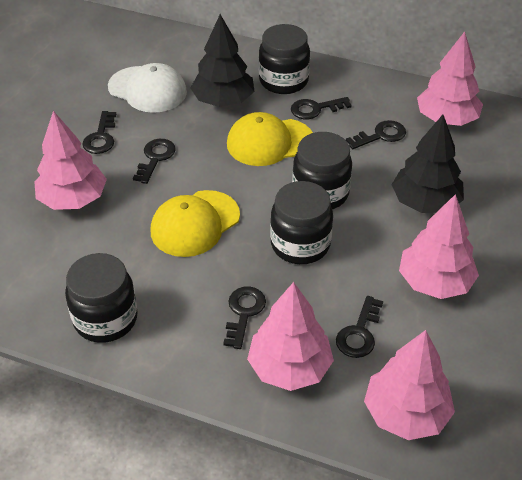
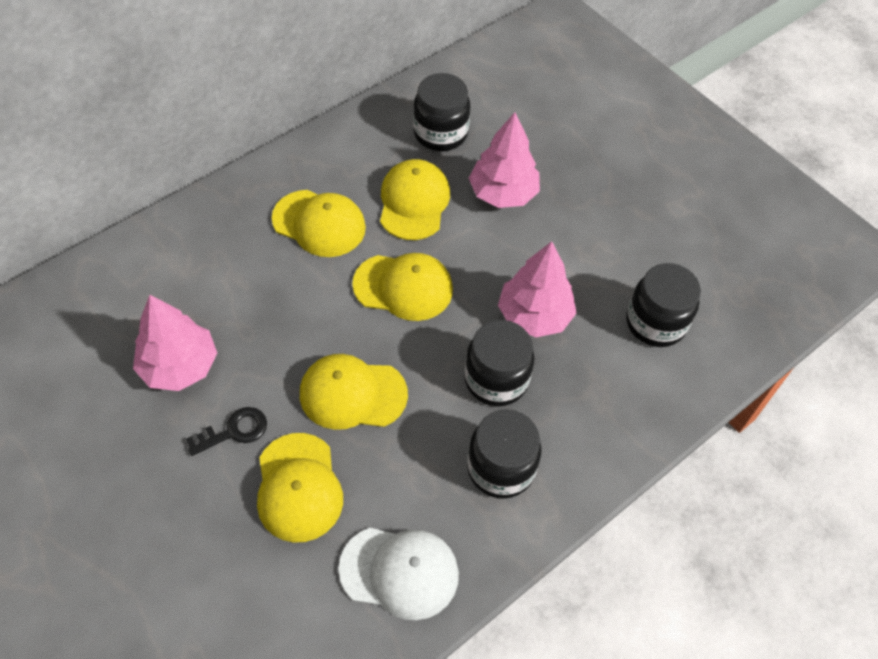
black key: [82,111,116,154] [133,139,176,184] [223,287,266,349] [291,97,352,119] [336,296,383,358] [346,120,406,149] = 6 -> [186,407,267,456] = 1
black tree: [191,14,255,107] [392,115,464,213] = 2 -> none = 0
pink tree: [34,111,107,210] [247,282,334,391] [364,330,455,440] [399,194,479,299] [417,32,483,126] = 5 -> [133,295,217,391] [469,112,540,208] [498,241,577,337] = 3
yellow cap: [150,190,240,257] [227,112,313,166] = 2 -> [257,433,343,543] [272,190,366,257] [300,354,408,430] [352,253,453,321] [380,159,450,240] = 5

